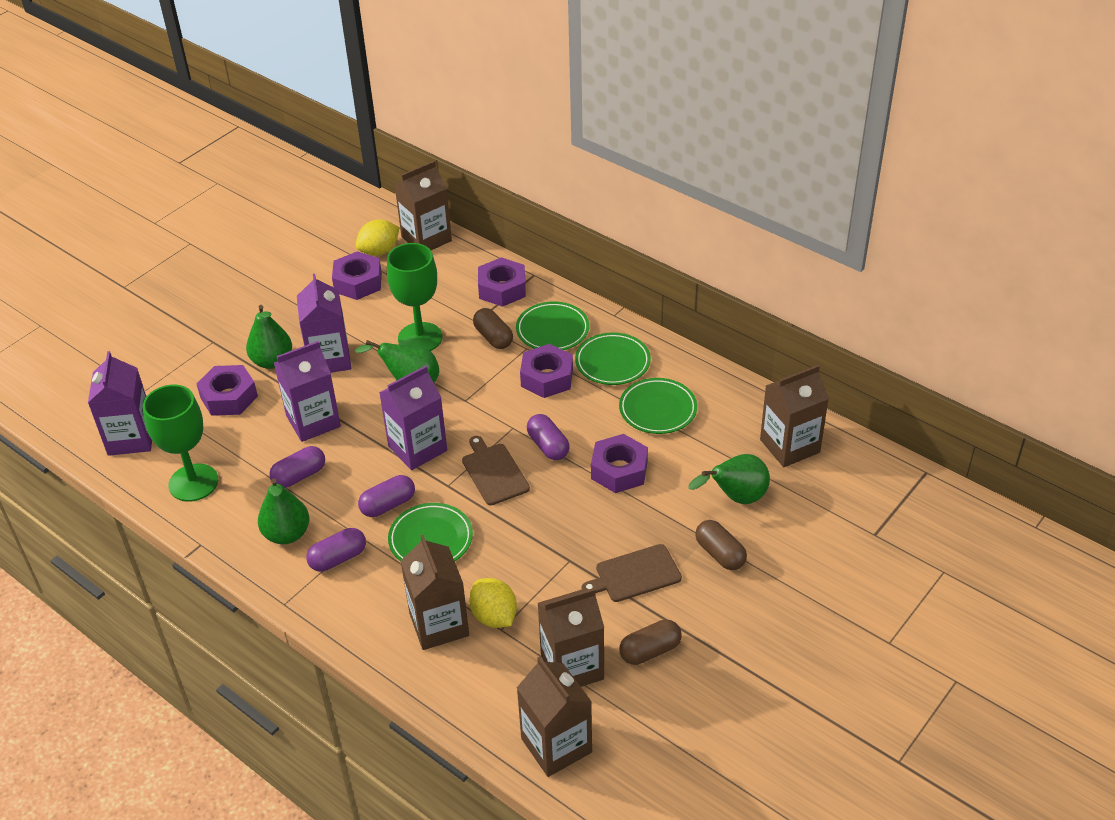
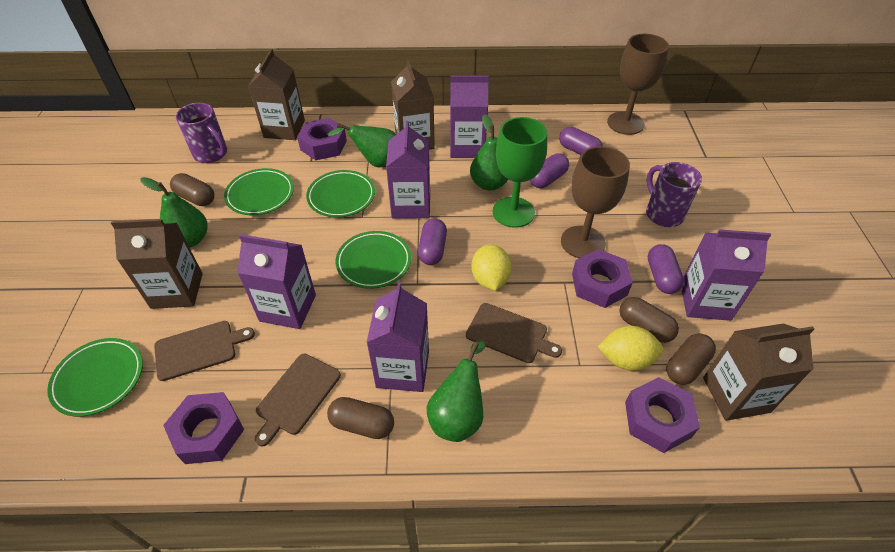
brown capsule: [473,308,513,349] [619,619,682,665] [695,520,747,570] = 3 -> [170,173,214,206] [327,397,394,439] [620,297,679,343] [666,334,716,385] = 4
brown carton: [394,161,452,250] [401,535,469,650] [517,656,592,777] [538,588,604,687] [760,365,829,467] = 5 -> [111,219,203,309] [248,49,305,140] [391,60,435,149] [703,323,814,421] = 4
brown cutting board: [462,436,530,505] [582,544,682,602] = 2 -> [154,321,255,381] [255,354,341,447] [466,303,562,363] = 3
brown goblet: none = 0 -> [561,146,630,258] [607,34,669,135] = 2
green goblet: [143,385,218,502] [387,243,443,351] = 2 -> [493,117,547,228] = 1
purple carton: [88,351,152,456] [274,341,341,442] [297,274,351,373] [379,366,447,470] = 4 -> [237,234,316,329] [366,282,429,392] [386,121,430,218] [450,75,489,158] [681,229,771,321] = 5
purple mug: none = 0 -> [176,103,227,163] [646,162,702,227] = 2
purple nut: [197,365,258,416] [332,251,382,300] [478,257,526,307] [520,344,573,398] [591,434,648,493] = 5 -> [163,392,244,464] [297,118,347,160] [572,249,633,308] [625,377,700,453] = 4

